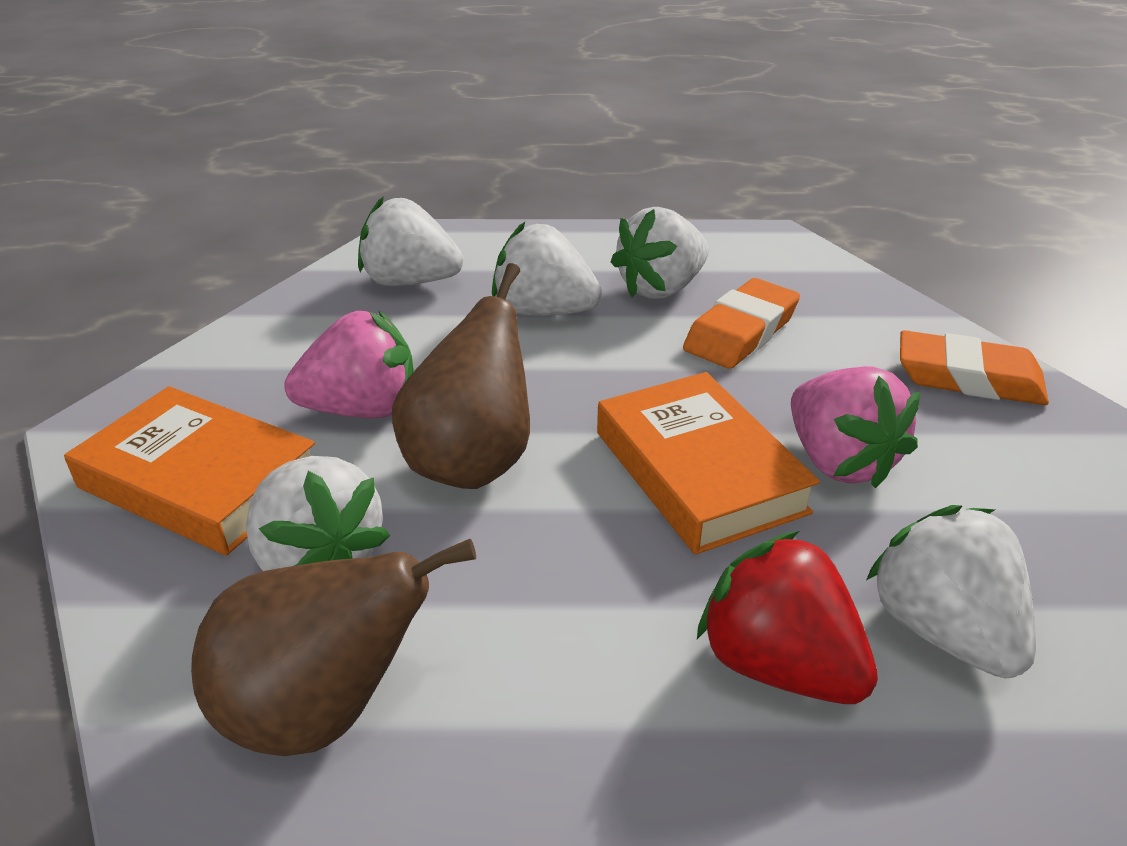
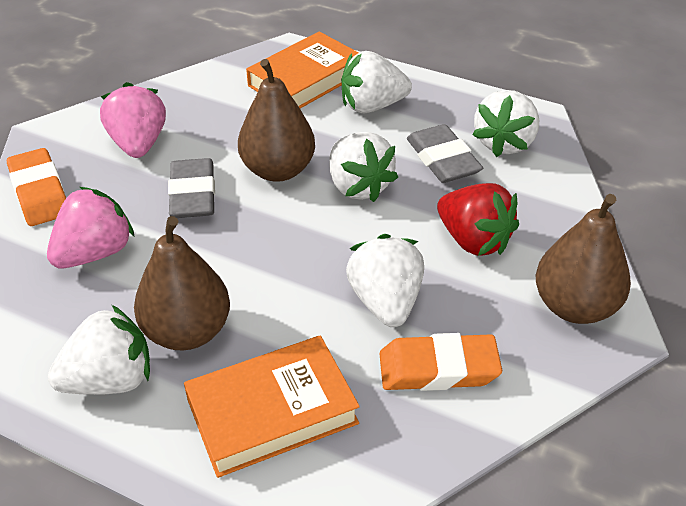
brown pear: [191,539,476,756] [392,263,530,489] = 2 -> [134,216,230,350] [238,59,315,182] [536,194,631,324] = 3
grey eraser: none = 0 -> [168,158,215,218] [407,124,483,183] = 2

